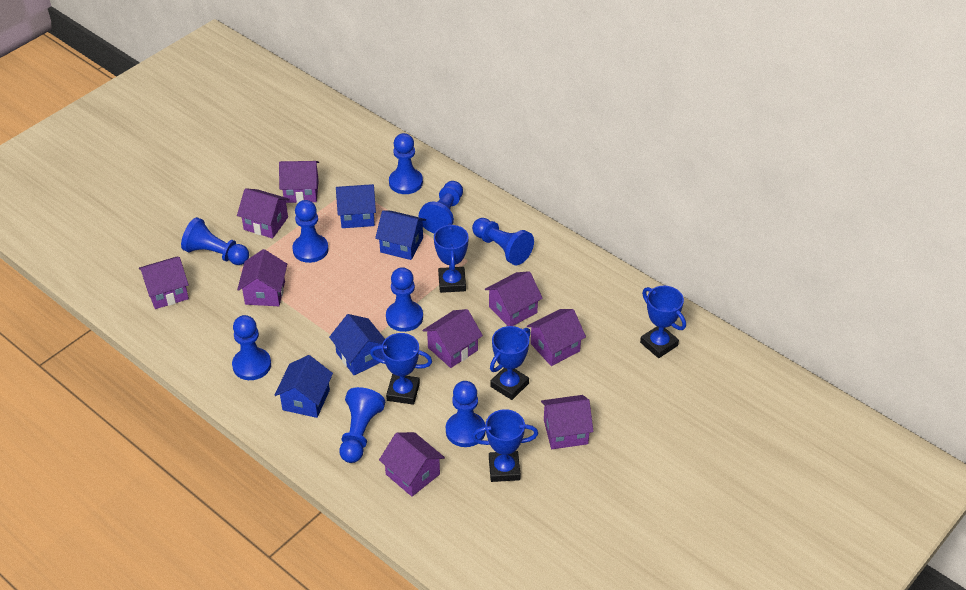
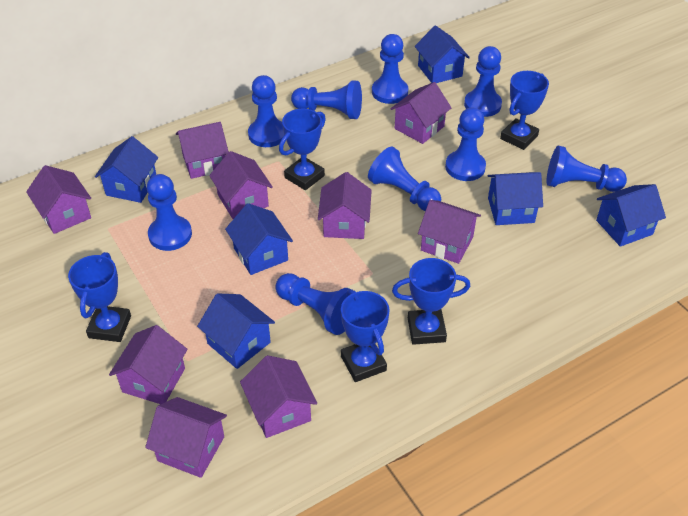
blue house: [275,355,333,418] [329,314,385,375] [336,184,376,228] [375,210,426,260] = 4 -> [95,136,158,203] [197,293,275,369] [225,203,293,275] [415,25,470,83] [488,172,543,225] [596,184,666,247] = 6

